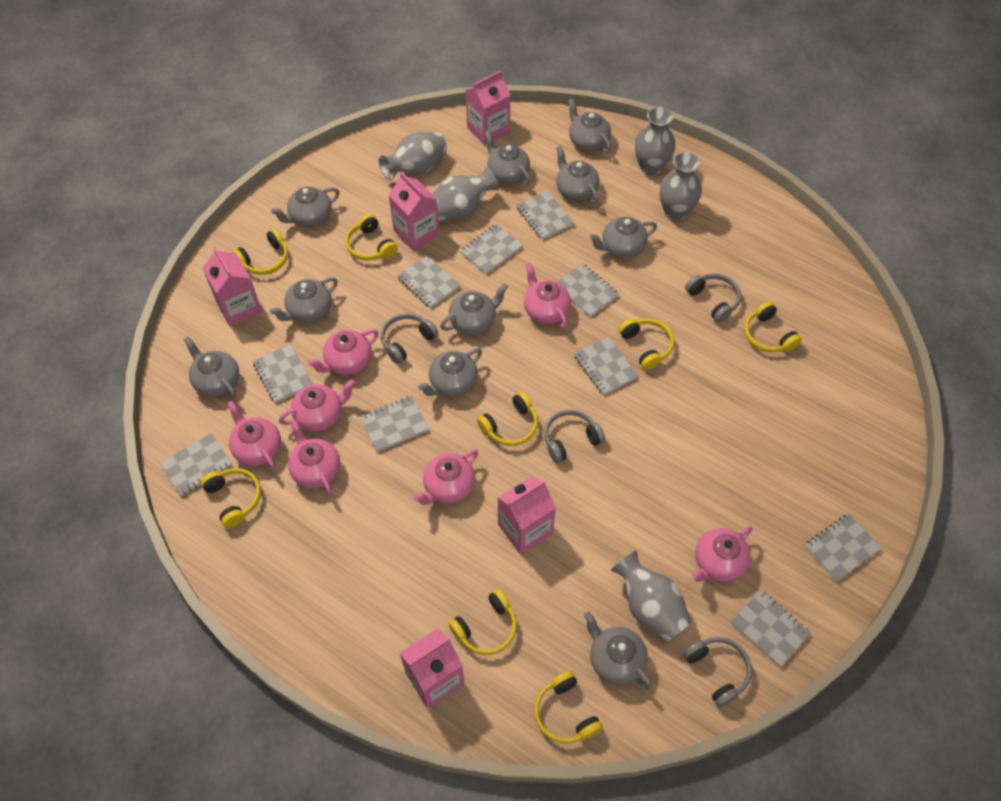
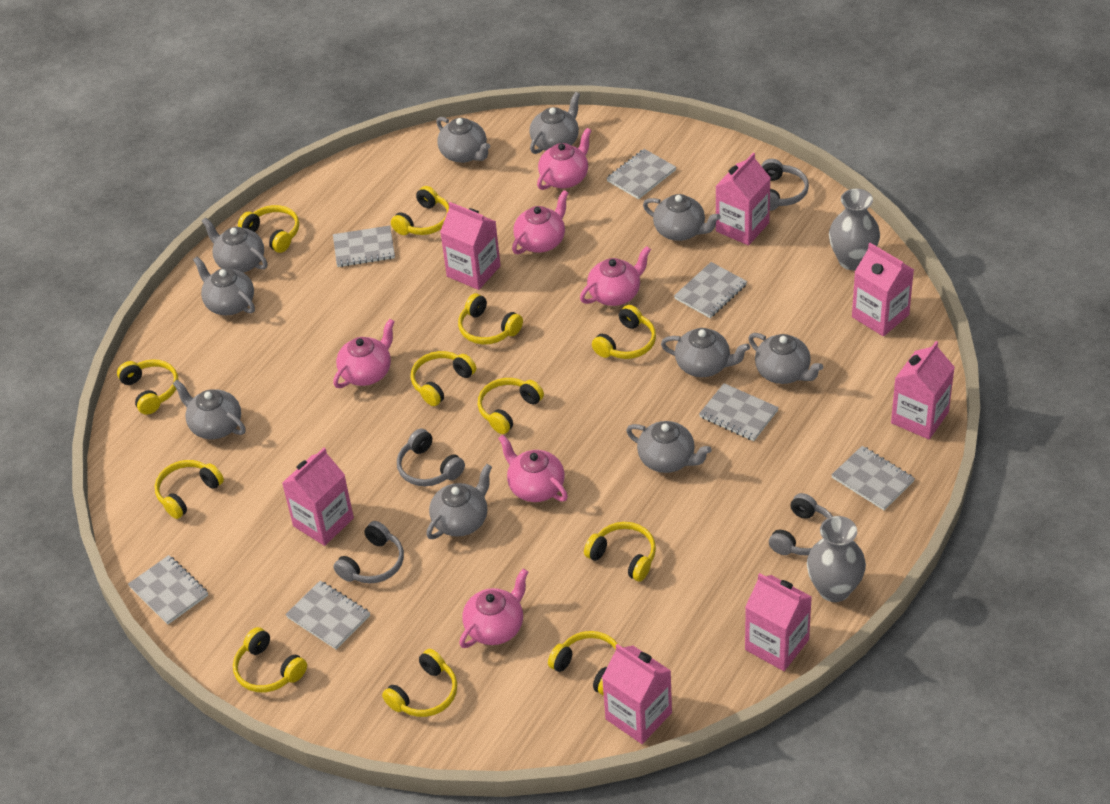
grey notebook: [160,433,232,496] [253,344,313,403] [360,396,429,452] [397,255,460,308] [460,224,523,275] [516,191,574,239] [557,263,619,317] [574,336,638,395] [731,590,811,667] [805,514,882,582] = 10 -> [128,555,208,625] [285,581,370,649] [333,226,395,267] [606,149,676,199] [674,262,747,318] [699,383,779,441] [832,446,915,510] = 7
grey vase: [379,132,447,180] [432,167,499,221] [611,550,691,641] [634,107,676,175] [659,152,702,220] = 5 -> [807,516,866,602] [829,189,880,270] = 2
pink carton: [202,247,262,326] [388,172,440,251] [400,628,464,708] [466,70,510,146] [498,477,556,554] = 5 -> [282,448,354,546] [440,202,501,290] [602,644,672,744] [715,153,771,246] [745,573,812,671] [852,243,914,336] [891,341,955,439] = 7
pink teapot: [227,401,281,470] [279,379,355,432] [288,419,340,495] [308,329,379,375] [413,449,478,505] [524,263,571,329] [692,526,752,582] = 7 -> [333,319,395,388] [459,569,528,648] [498,435,568,502] [512,190,568,254] [537,128,592,190] [580,246,651,306] = 6
yellow headphones: [201,468,261,528] [233,229,288,275] [345,214,398,261] [449,589,517,655] [477,392,538,446] [534,671,602,744] [619,319,674,370] [744,301,802,353] = 8 -> [117,359,178,415] [155,460,224,519] [233,627,307,692] [238,205,299,253] [382,649,457,717] [391,186,449,235] [411,351,476,406] [458,293,523,345] [478,378,544,434] [548,631,619,695] [584,522,656,582] [592,305,656,359] = 12

